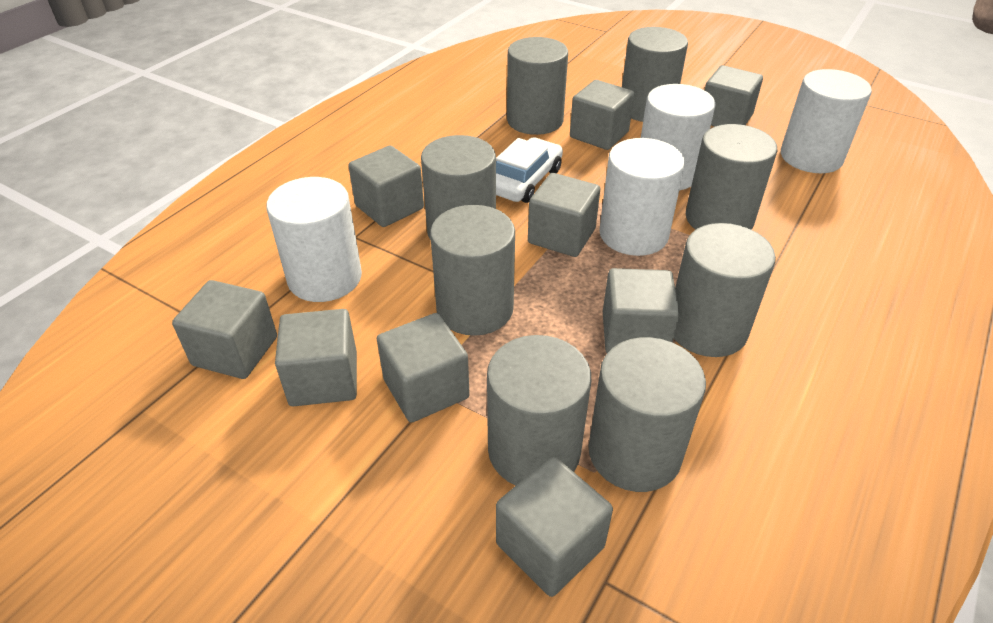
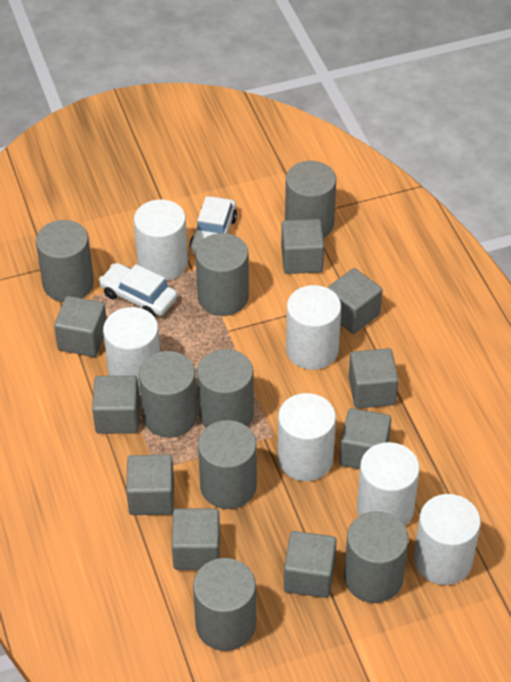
white car: [496,138,563,203] = 1 -> [99,263,177,317] [190,196,237,254] = 2
white cylinder: [266,177,362,302] [599,138,685,256] [641,84,716,190] [781,69,872,173] = 4 -> [103,307,160,392] [134,200,188,281] [278,393,336,481] [286,285,341,370] [357,442,420,526] [414,494,481,585] = 6

